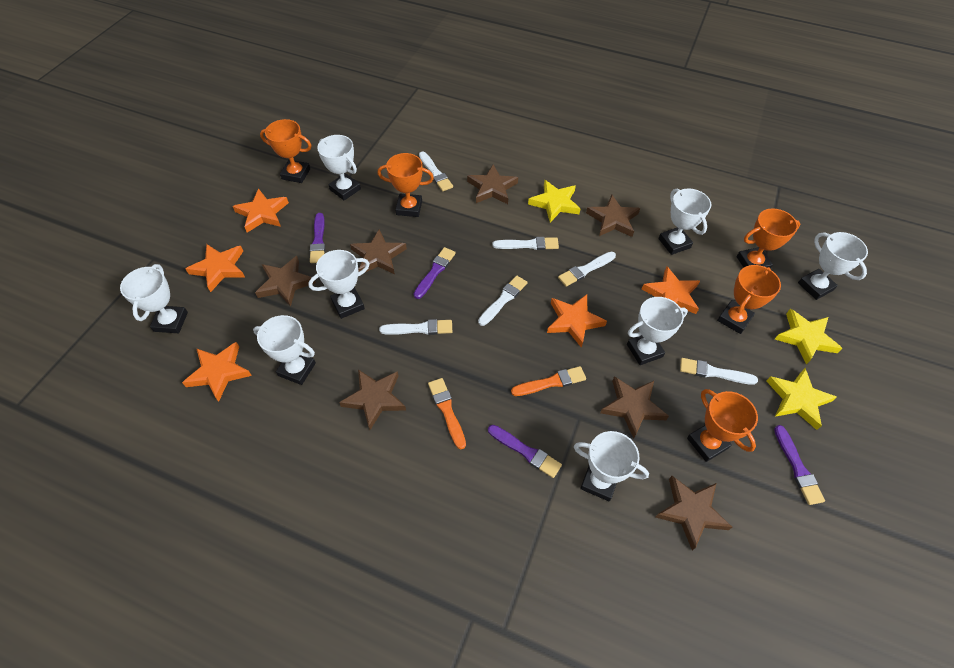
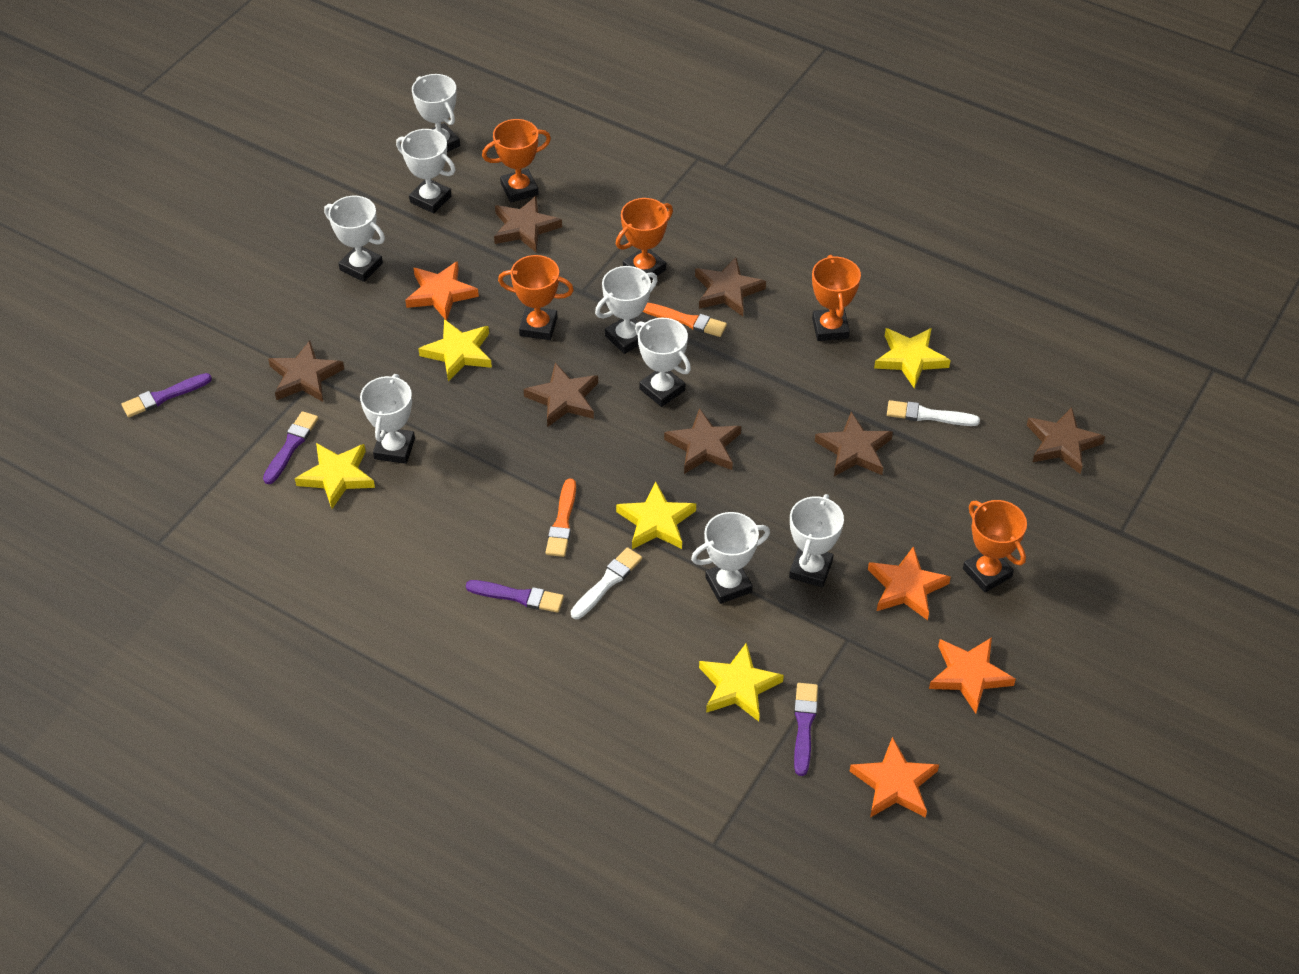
orange star: [182,342,252,402] [186,244,245,292] [233,189,289,233] [547,294,607,348] [642,266,700,314] = 5 -> [405,261,479,321] [850,737,939,818] [868,546,951,620] [929,637,1016,713] = 4
white brush: [379,319,452,335] [419,151,453,191] [478,275,527,326] [492,237,559,250] [558,252,616,287] [680,358,758,385] = 6 -> [571,547,642,619] [887,400,980,426] = 2
yellow star: [528,180,580,222] [767,368,837,430] [775,309,843,365] = 3 -> [295,443,375,509] [418,319,492,382] [616,482,696,549] [699,642,784,721] [874,328,951,388] = 5

